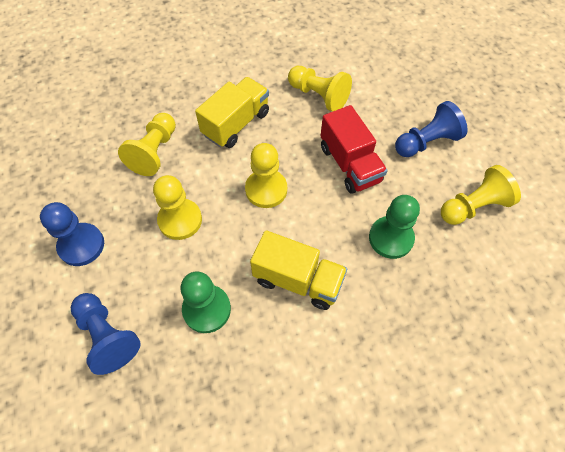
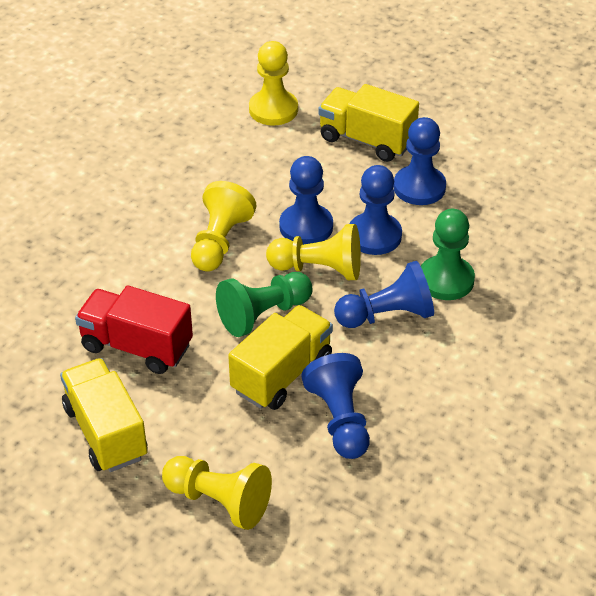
blue pawn: [40,202,104,266] [71,293,141,375] [395,101,468,157] = 3 -> [279,156,333,245] [301,353,370,459] [334,261,434,328] [350,165,402,255] [394,117,446,205] = 5
yellow pawn: [118,113,176,176] [153,175,202,240] [245,143,287,208] [288,66,352,112] [441,165,521,225] = 5 -> [162,456,272,530] [191,181,257,272] [249,41,298,126] [266,224,361,280] = 4
yellow truck: [195,77,269,148] [250,230,347,310] = 2 -> [60,358,148,472] [228,305,333,410] [318,84,419,162] = 3

